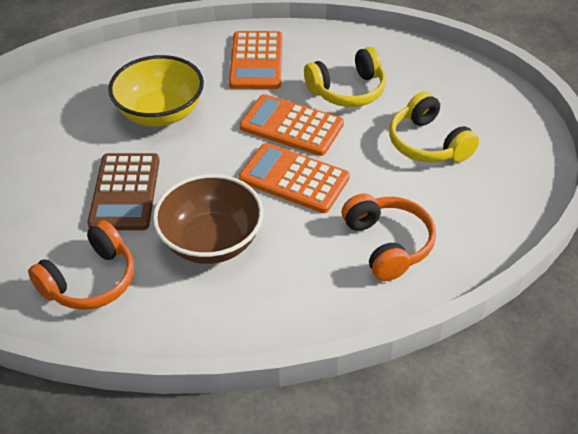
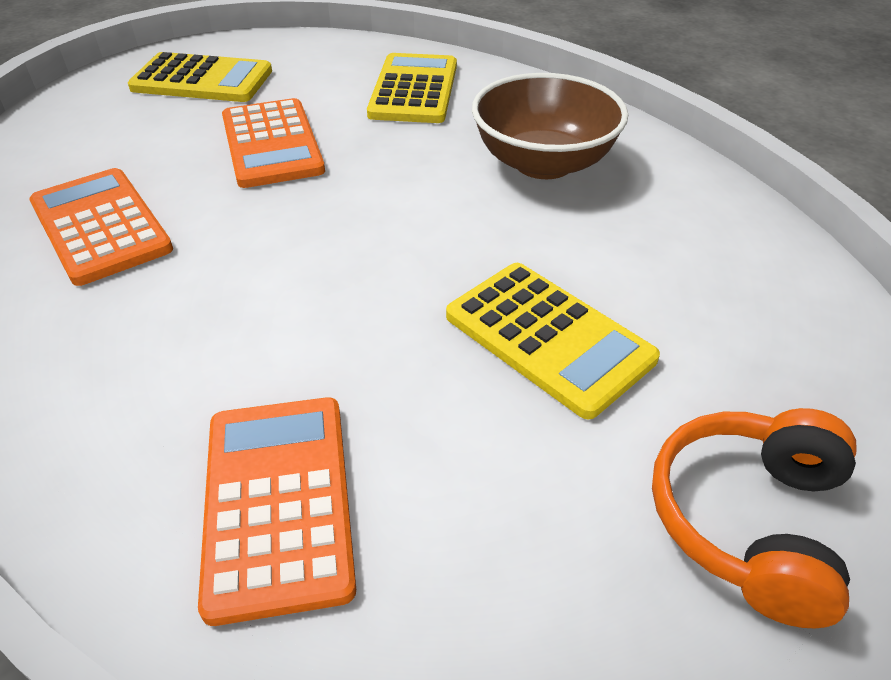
brown calculator: [88,153,160,230] = 1 -> none = 0
orange headphones: [28,220,134,310] [342,193,436,281] = 2 -> [652,408,857,628] = 1
yellow bowl: [108,55,204,126] = 1 -> none = 0
yellow calculator: none = 0 -> [128,52,272,102] [367,53,457,123] [446,263,660,420] = 3
yellow headphones: [304,47,386,107] [389,91,479,163] = 2 -> none = 0

